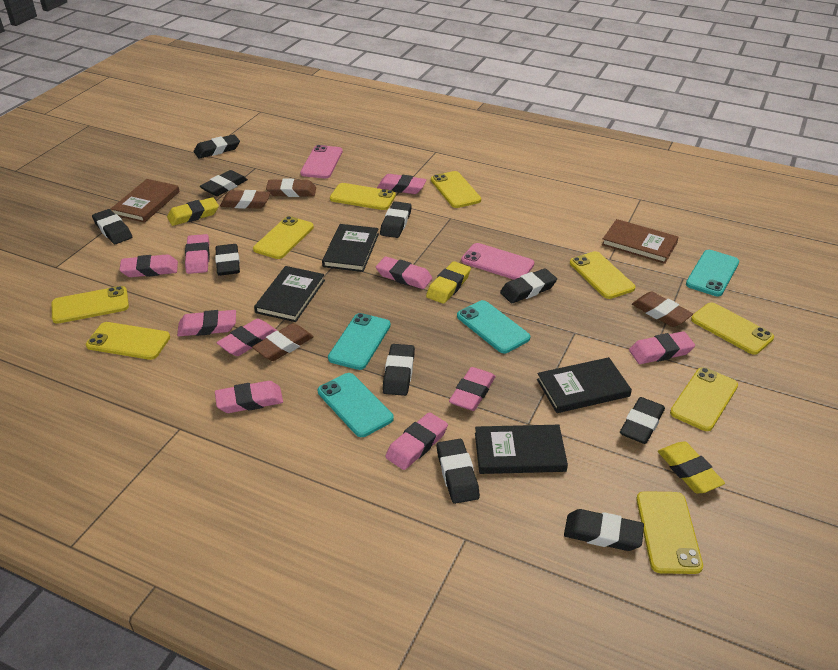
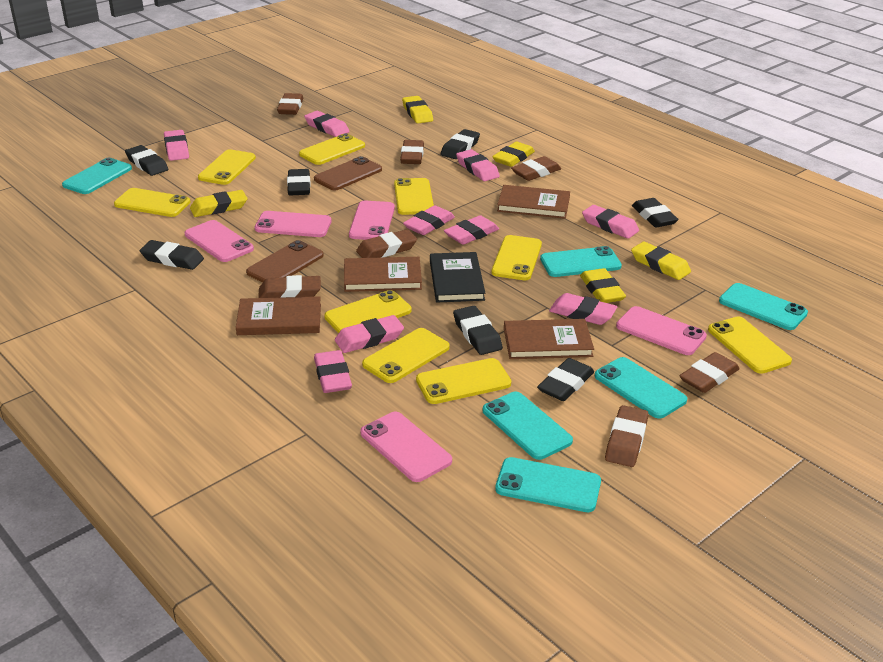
black book: [254,266,325,322] [322,224,379,272] [475,425,568,474] [537,357,632,413] = 4 -> [430,252,485,303] = 1
black eraser: [92,209,132,244] [194,134,240,159] [200,170,248,196] [215,244,240,276] [380,201,412,238] [383,344,415,396] [437,439,480,504] [500,268,557,303] [564,509,644,551] [620,397,665,444] = 10 -> [125,145,168,176] [140,240,204,270] [287,169,310,195] [440,129,480,159] [453,306,503,355] [537,358,594,401] [632,198,679,227] = 7
brown book: [111,179,180,223] [602,219,678,264] = 2 -> [236,297,321,335] [344,257,422,292] [497,185,570,219] [504,319,594,359] = 4
brown eraser: [220,190,270,209] [252,323,314,361] [266,179,316,197] [632,292,693,327] = 4 -> [258,275,321,298] [277,93,303,115] [356,229,417,258] [400,140,424,164] [511,156,561,181] [605,405,649,467] [679,352,740,393] = 7
brown phone: none = 0 -> [246,240,324,283] [314,156,382,191] = 2
pink eraser: [119,254,178,277] [177,310,236,336] [185,234,210,274] [215,381,283,413] [217,319,277,356] [376,256,433,289] [377,174,427,194] [385,412,448,470] [449,367,496,411] [629,331,695,364] = 10 -> [164,130,189,161] [304,111,350,137] [314,350,352,393] [335,315,404,353] [403,205,455,235] [444,215,499,245] [456,149,500,181] [549,293,617,325] [582,205,639,239] = 9
pink phone: [300,145,343,178] [461,243,534,280] = 2 -> [185,220,254,262] [255,211,332,237] [349,201,395,240] [361,412,452,482] [616,306,707,355] = 5
turquoise phone: [318,373,394,437] [328,313,391,370] [457,300,530,353] [686,250,739,296] = 4 -> [62,158,132,194] [483,392,573,460] [495,457,601,512] [540,246,622,277] [595,357,687,419] [719,283,808,330] = 6
yellow eraser: [167,197,219,226] [426,261,471,304] [658,441,725,494] = 3 -> [190,190,247,217] [402,96,433,123] [492,142,535,167] [580,268,626,303] [631,242,691,280] = 5

